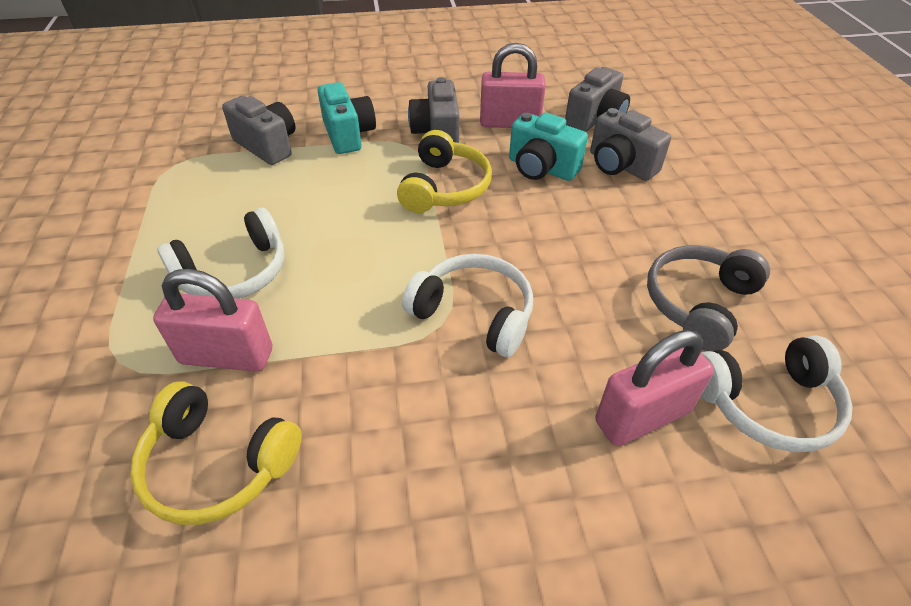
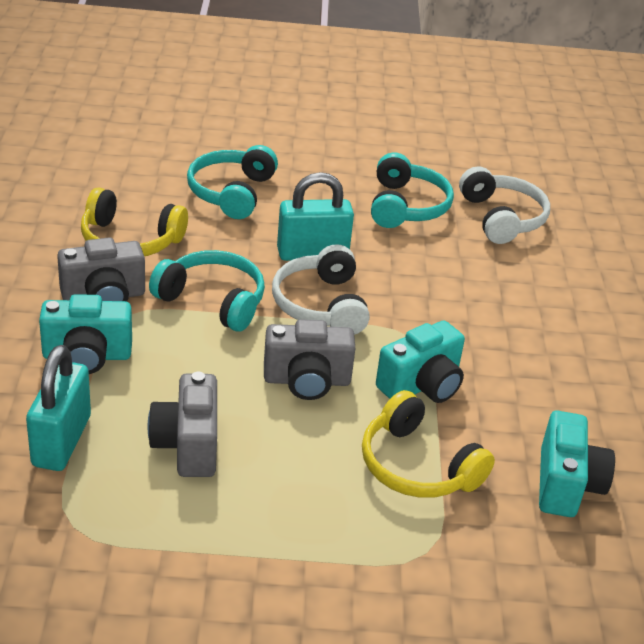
grey camera: [222,96,295,165] [408,77,459,143] [565,67,630,132] [590,108,671,181] = 4 -> [57,237,145,302] [148,371,217,477] [264,319,355,400] = 3
grey headphones: [647,245,770,352] = 1 -> none = 0
pink padlock: [153,269,272,372] [480,43,546,128] [595,330,714,446] = 3 -> none = 0
turquoise camera: [318,82,376,154] [509,113,588,181] = 2 -> [39,294,132,374] [376,320,465,403] [539,411,615,517] = 3
turquoise headphones: none = 0 -> [149,250,265,331] [187,145,278,219] [371,153,454,228] = 3
turquoise padlock: none = 0 -> [26,345,91,471] [277,172,354,261] = 2
white headphones: [157,208,284,299] [402,254,533,357] [700,336,853,452] = 3 -> [272,244,370,335] [459,166,550,244] = 2

